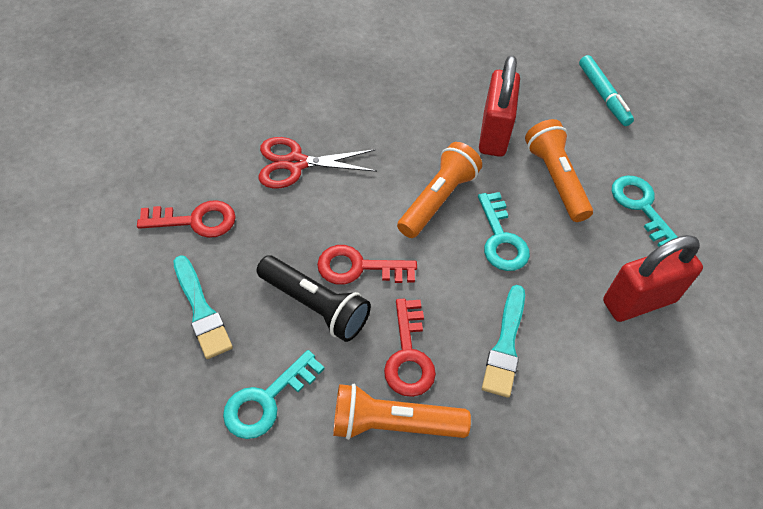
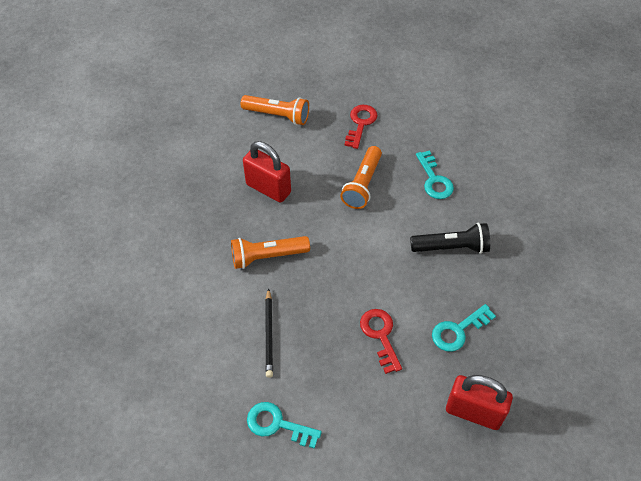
black pencil: none = 0 -> [265,288,273,378] = 1
red key: [137,200,236,238] [317,245,417,285] [384,299,436,397] = 3 -> [344,105,378,149] [360,309,402,374] = 2
red scissors: [259,137,377,188] = 1 -> none = 0
turquoise brush: [174,255,233,359] [482,285,525,398] = 2 -> none = 0
turquoise marker: [579,55,634,126] = 1 -> none = 0

